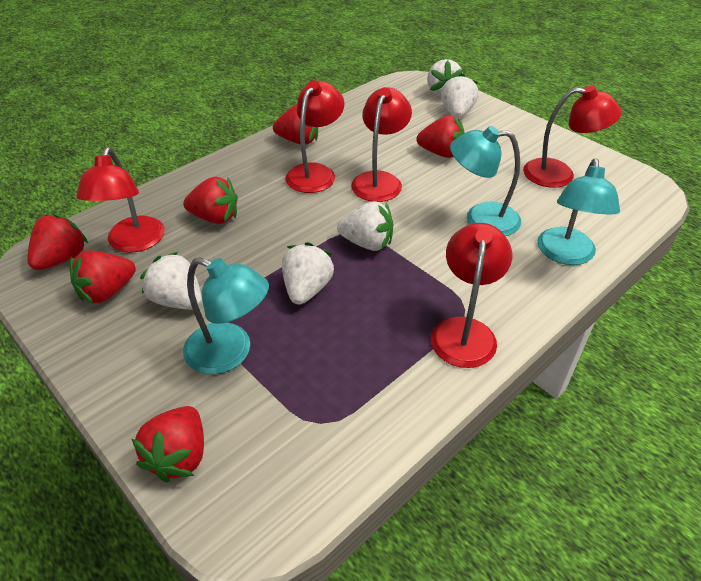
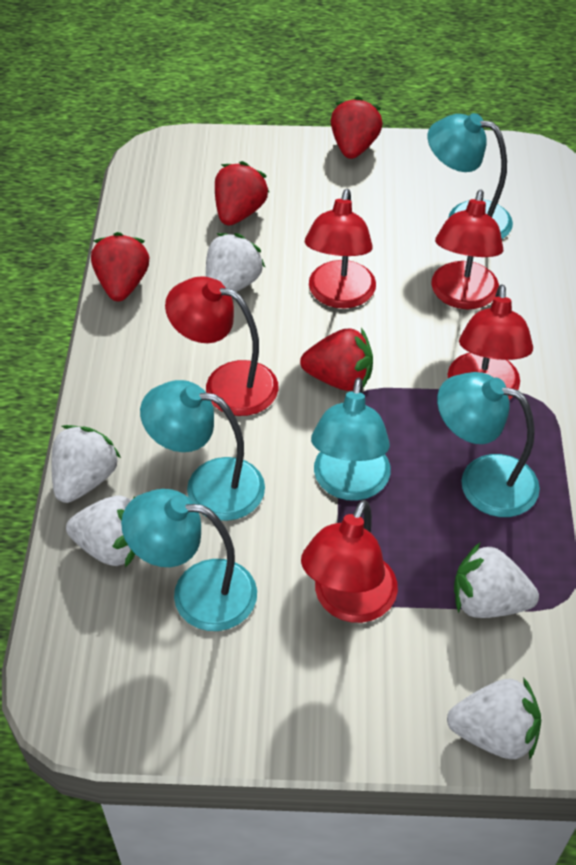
red strawberry: [27,213,88,270] [70,250,136,304] [132,406,204,482] [183,177,238,224] [273,104,318,145] [416,116,465,158] = 6 -> [91,232,149,302] [215,161,270,226] [300,328,373,391] [331,96,383,159] = 4
turquoise lamp: [183,257,269,374] [450,126,521,236] [537,159,620,265] = 3 -> [121,489,257,631] [140,380,265,521] [311,378,391,501] [428,113,513,239] [437,372,540,517] = 5

